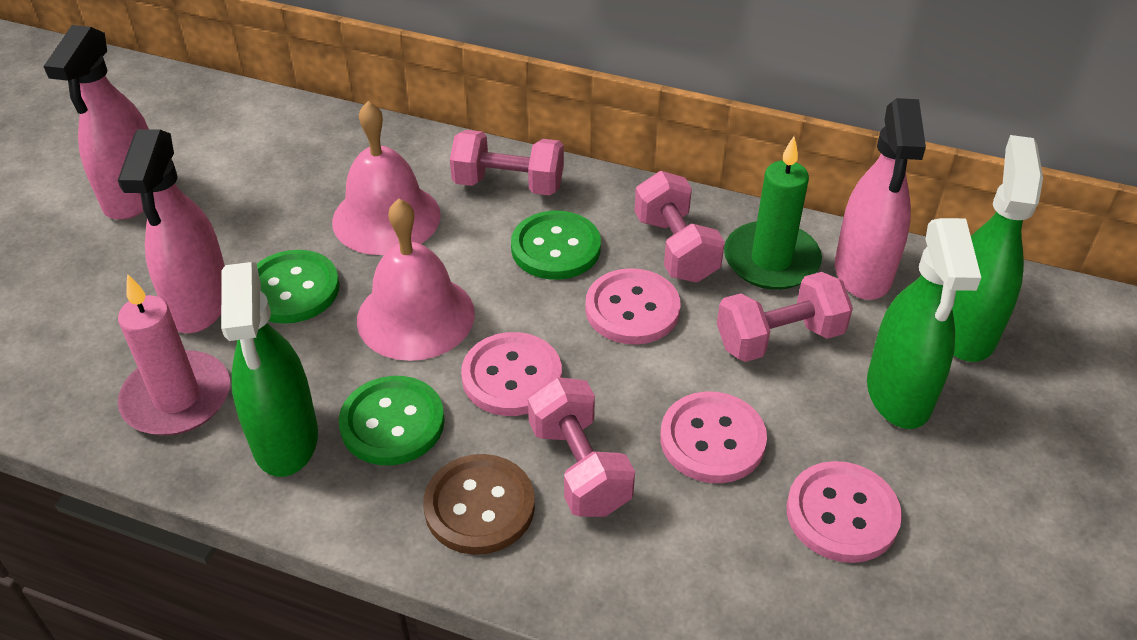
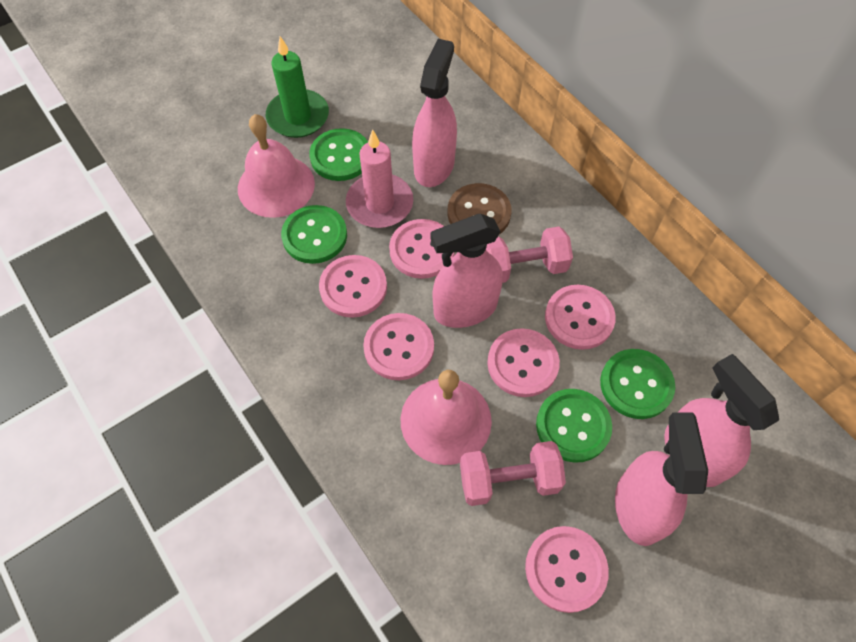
green button: [257,250,339,324] [339,376,445,465] [511,211,601,280] = 3 -> [281,205,347,264] [309,128,368,181] [536,389,612,463] [600,349,675,419] = 4
green spray bottle: [221,262,318,477] [867,218,981,429] [952,135,1043,362] = 3 -> none = 0
pink button: [461,332,562,416] [585,268,680,345] [660,391,767,483] [786,461,902,563] = 4 -> [319,255,387,318] [363,313,434,380] [389,219,455,279] [487,328,560,397] [525,526,609,613] [545,285,616,350] = 6
pink dumbbell: [450,130,564,196] [528,377,635,517] [634,171,725,283] [717,272,853,362] = 4 -> [460,441,566,506] [486,226,573,283] = 2
pink spray bottle: [43,25,149,220] [118,129,225,333] [835,98,926,300] = 3 -> [412,39,457,187] [431,214,503,328] [615,412,708,546] [664,354,779,487] = 4

